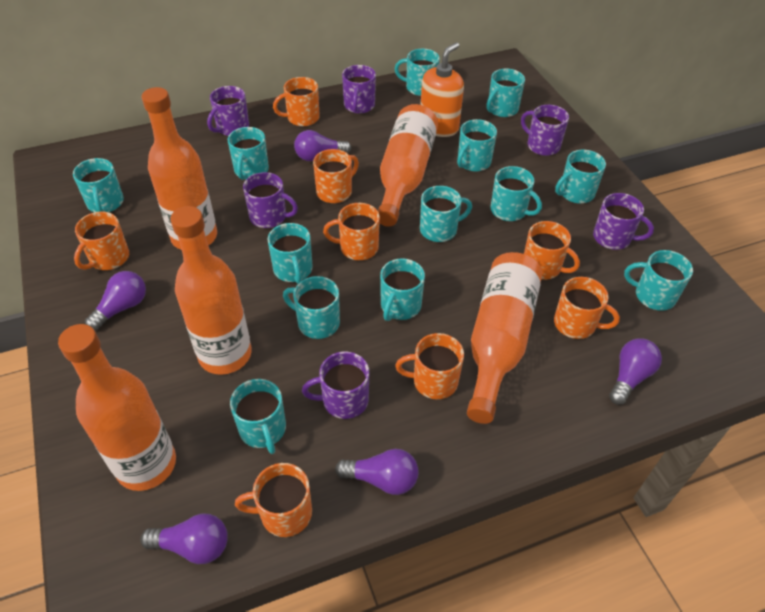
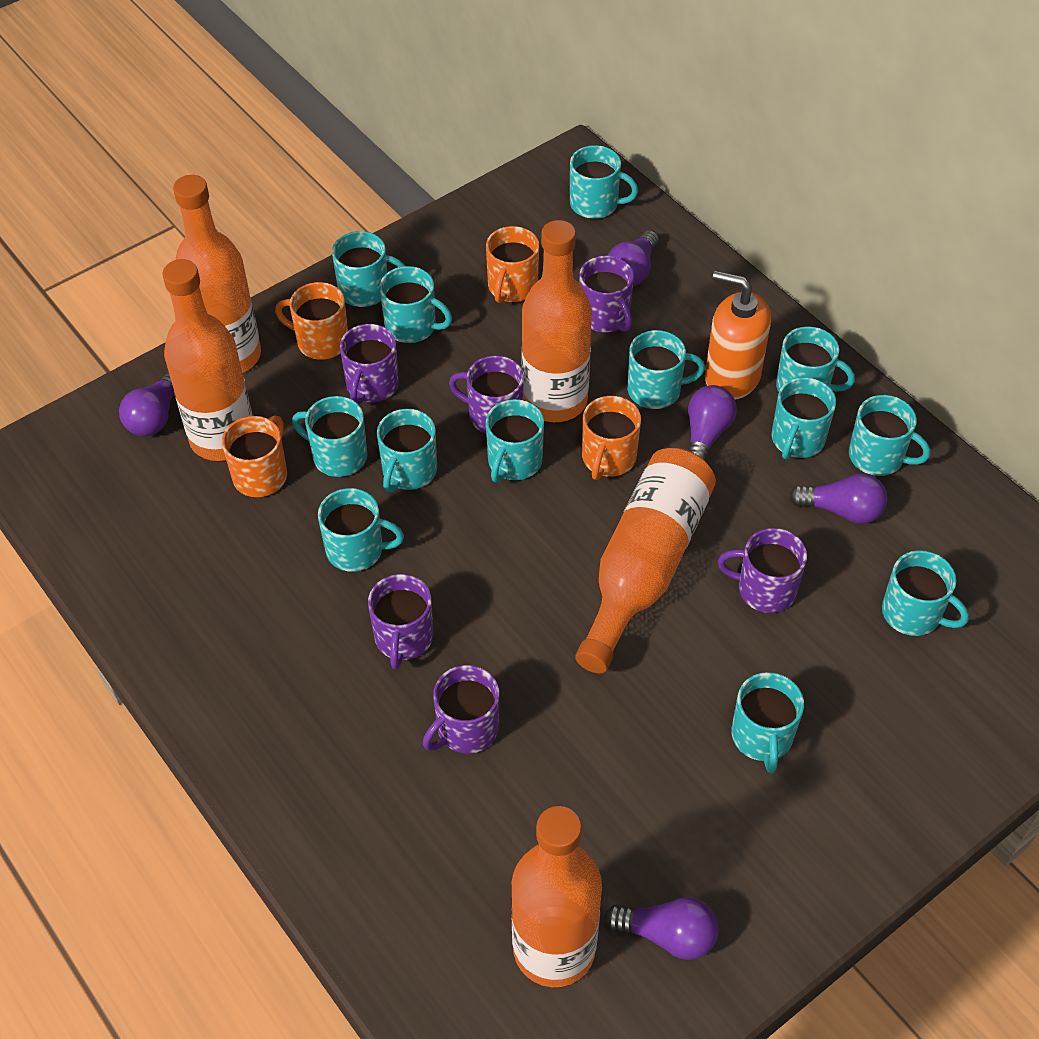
orange mug: [74,212,129,270] [235,463,312,537] [273,77,320,126] [313,149,359,203] [323,203,380,260] [395,333,464,399] [524,221,580,280] [554,277,620,339] = 8 -> [222,415,287,497] [275,282,348,360] [486,226,539,303] [582,396,641,480] = 4

